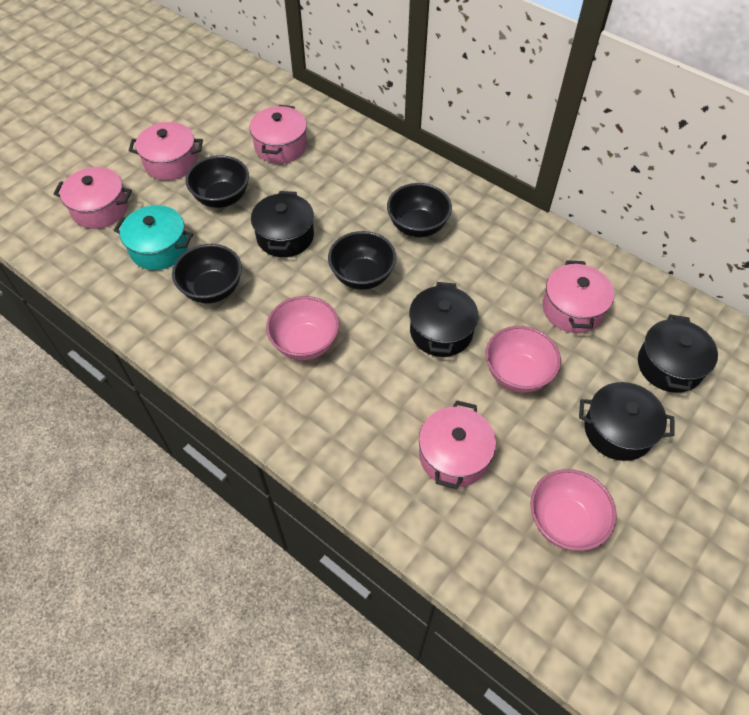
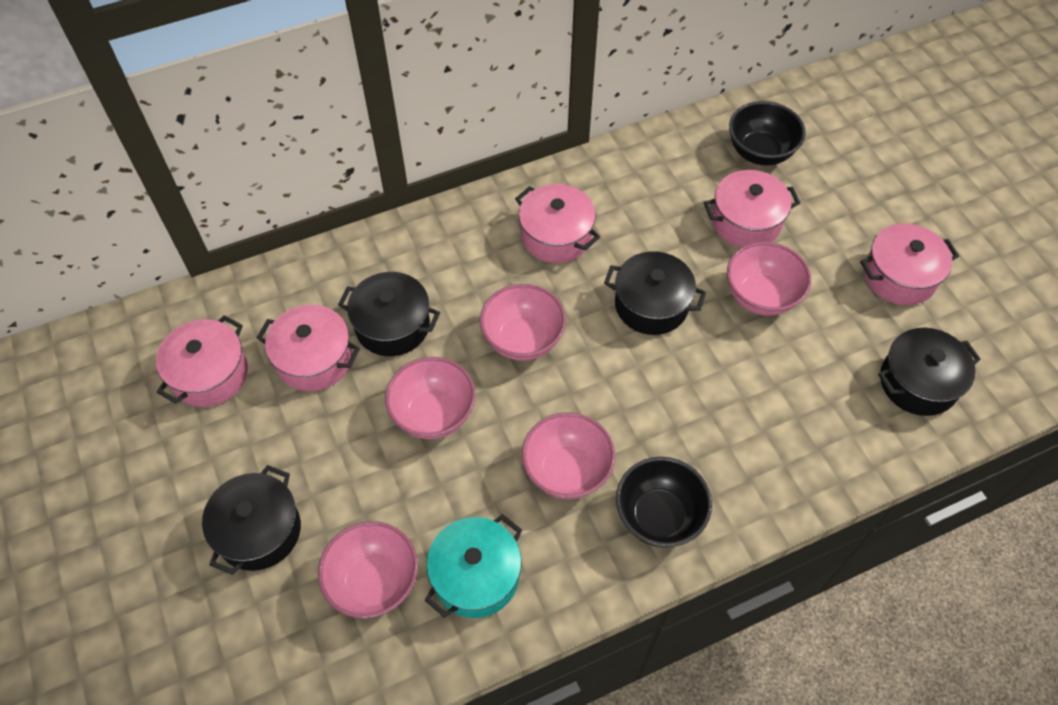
black bowl: [172,244,242,303] [185,155,249,208] [328,231,396,290] [387,183,452,237] = 4 -> [616,457,712,547] [729,101,806,166] = 2
pink bowl: [266,296,339,360] [485,326,561,393] [530,469,617,551] = 3 -> [318,521,418,618] [385,357,476,439] [480,284,566,361] [522,412,615,499] [727,242,811,316] = 5

